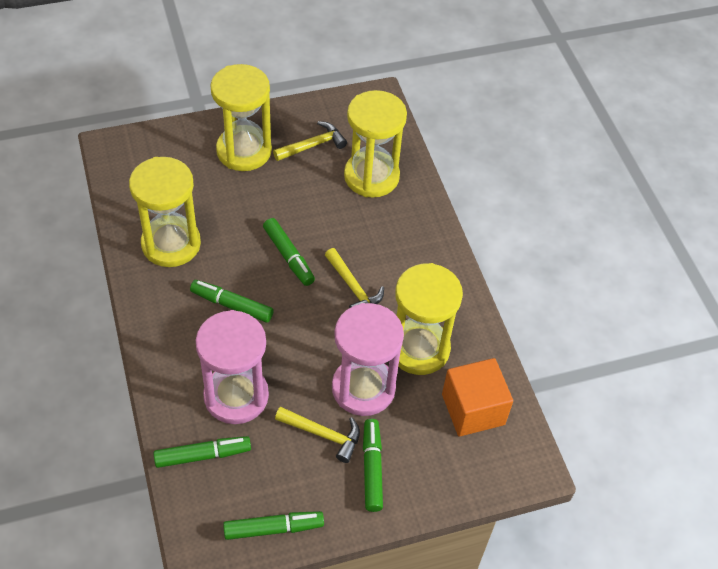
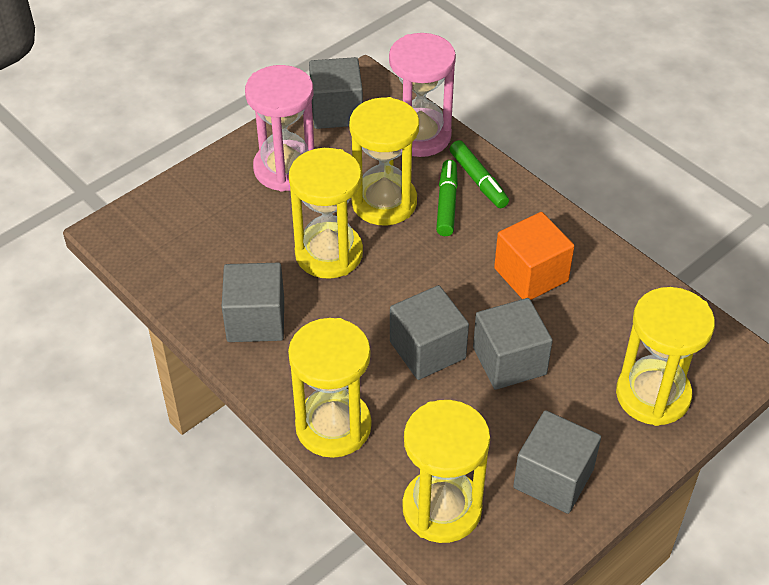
green marker: [154,436,251,468] [190,280,274,323] [223,511,324,540] [263,218,315,286] [363,419,383,512] = 5 -> [436,160,458,236] [450,140,509,208] = 2
grey cube: none = 0 -> [222,263,284,342] [309,57,363,129] [390,285,469,380] [473,298,553,390] [513,410,601,514] = 5
yellow hammer: [273,121,347,161] [275,407,360,463] [325,248,384,308] = 3 -> none = 0
yellow hourglass: [129,157,201,267] [210,64,272,171] [344,90,407,198] [395,263,463,375] = 4 -> [288,318,371,458] [289,148,363,279] [349,97,419,225] [402,400,490,543] [616,287,715,426] = 5

